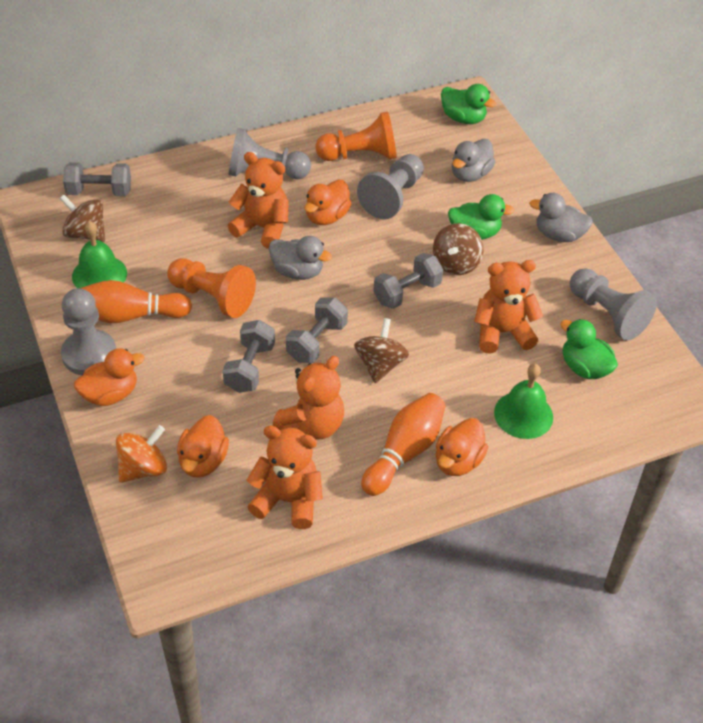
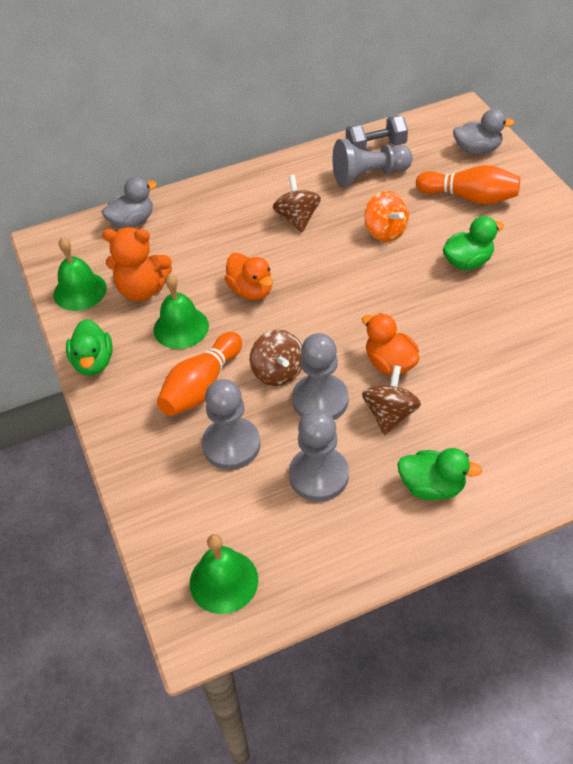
green bell: [72,221,127,288] [494,364,553,439] = 2 -> [54,237,107,311] [154,274,209,349] [190,534,258,614] = 3
grey duck: [269,236,332,280] [452,139,495,182] [529,193,593,242] = 3 -> [102,177,157,228] [453,109,514,155] = 2
grey dumbbell: [63,162,131,196] [223,320,275,393] [286,297,348,363] [373,253,443,309] = 4 -> [346,115,408,151] = 1
orange duck: [74,349,145,406] [177,415,229,477] [304,180,352,225] [436,418,488,476] = 4 -> [224,253,273,300] [362,313,419,375] = 2
orange pawn: [167,259,256,318] [316,112,397,161] = 2 -> none = 0
orange teddy bear: [228,152,289,249] [247,426,323,529] [272,356,344,440] [474,260,543,354] = 4 -> [102,227,172,301] = 1

